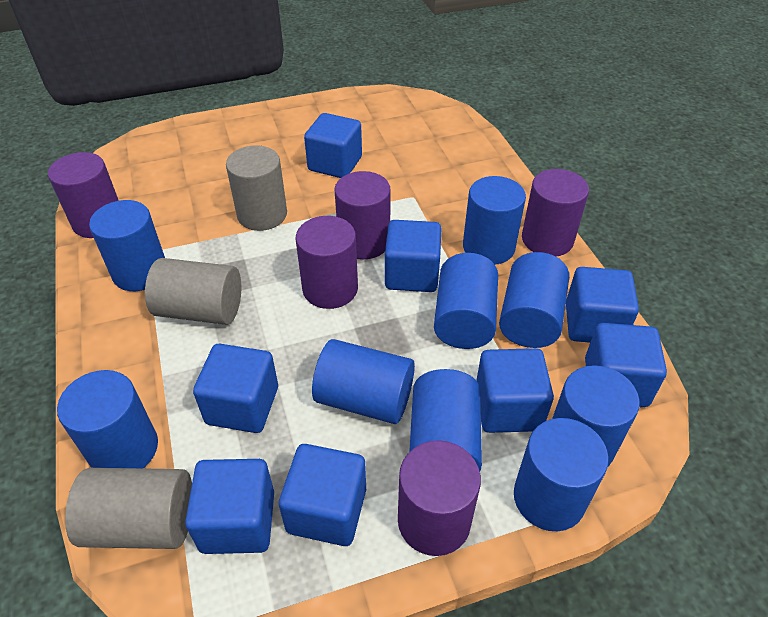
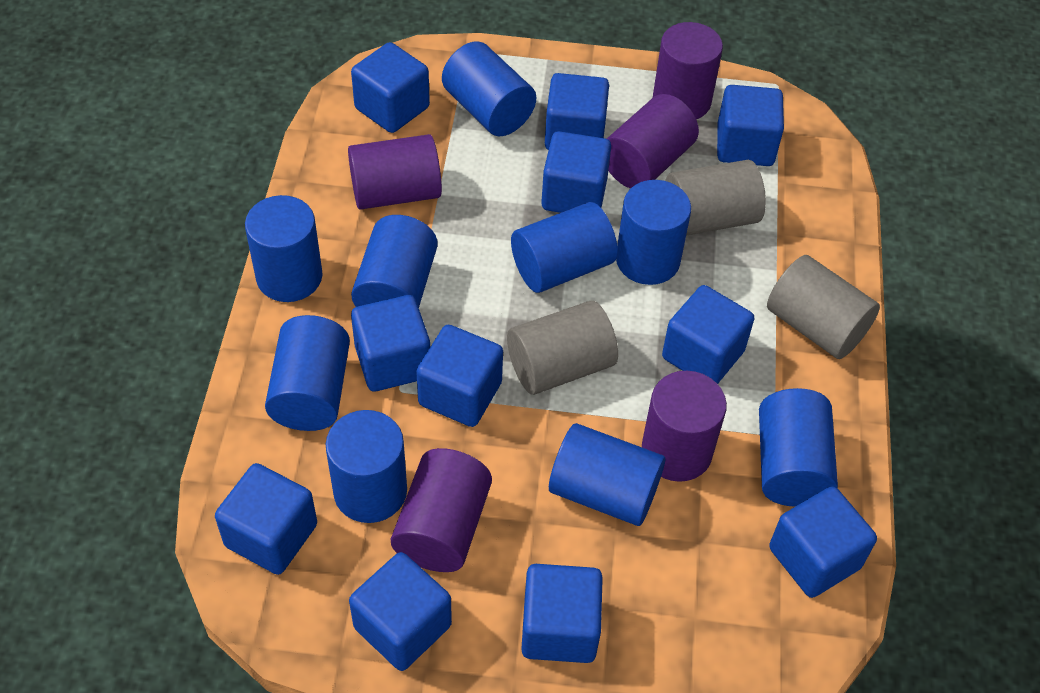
blue cube: [185,459,274,554] [193,344,278,433] [279,444,366,546] [304,113,362,178] [385,220,441,292] [476,348,554,433] [566,267,639,343] [585,323,667,407] = 8 -> [215,463,317,575] [349,552,452,671] [351,42,430,133] [351,295,430,391] [416,325,503,427] [521,564,603,663] [541,131,611,213] [545,73,609,150] [662,285,754,384] [717,85,784,166] [769,486,877,598] = 11

